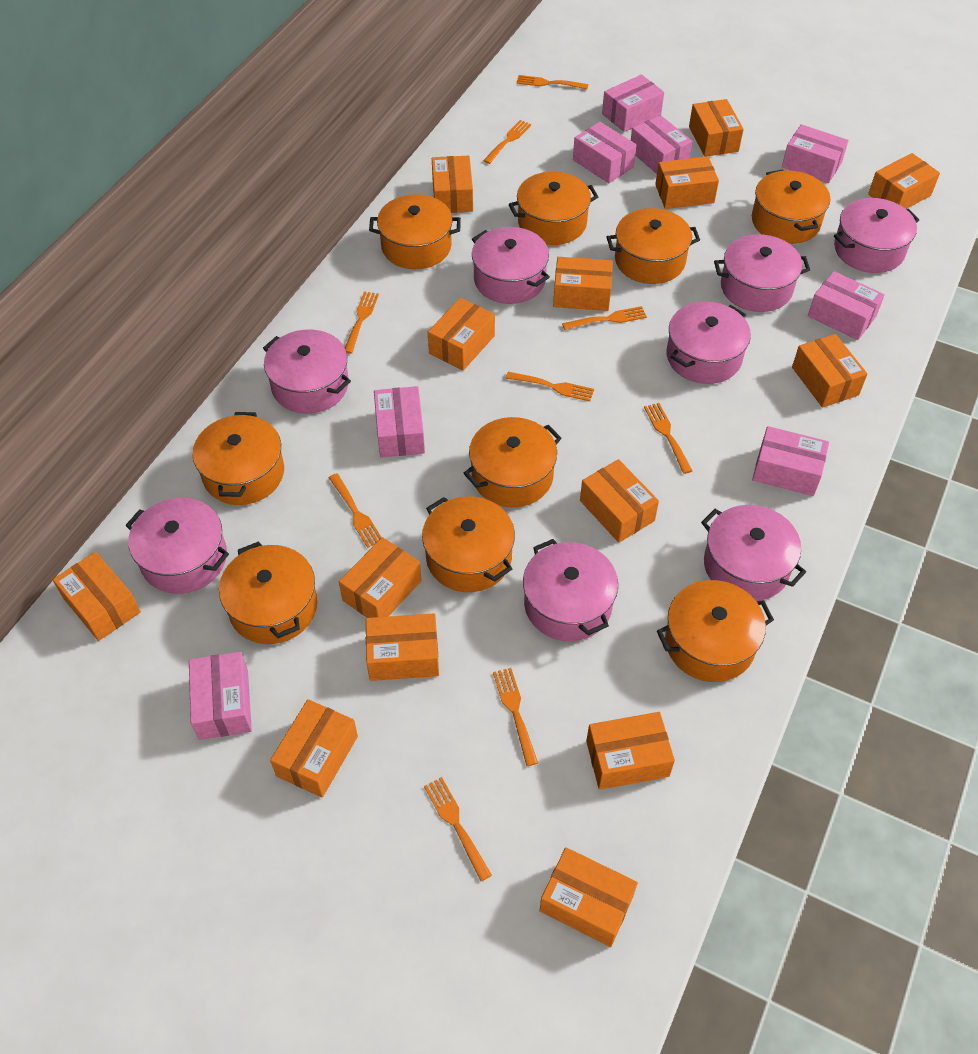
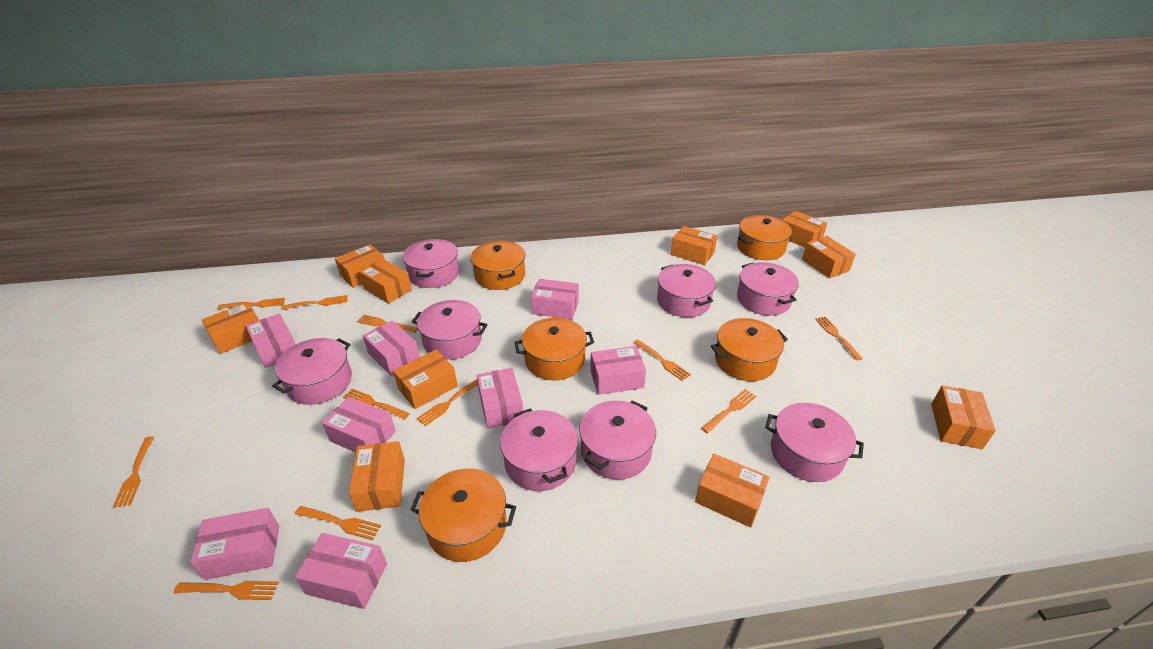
orange box: [53,552,141,641] [270,699,358,798] [339,537,422,618] [366,614,439,681] [428,298,495,370] [432,156,473,213] [540,847,638,947] [553,257,613,311] [580,459,659,543] [586,712,675,790] [655,156,719,209] [689,99,744,157] [792,334,867,408] [868,153,940,209] = 14 -> [202,302,259,354] [335,244,385,288] [349,441,405,512] [359,259,412,304] [393,350,458,409] [671,226,717,265] [695,454,770,528] [782,211,827,247] [802,236,856,278] [931,385,996,449] = 10
orange fork: [329,473,382,548] [345,291,379,354] [424,777,492,881] [483,120,531,164] [493,668,538,766] [505,372,594,401] [516,75,588,89] [562,306,647,330] [644,403,693,474] = 9 -> [113,436,154,508] [174,581,279,600] [217,298,285,309] [282,295,348,310] [295,506,381,540] [343,389,410,419] [357,314,418,333] [417,379,478,426] [633,340,691,381] [701,389,756,433] [815,316,863,361] = 11
orange pot: [192,412,284,505] [219,541,317,644] [369,194,461,269] [422,497,515,592] [464,417,562,508] [509,172,598,245] [606,208,700,284] [657,580,774,682] [752,169,830,244] = 9 -> [410,468,516,562] [471,241,525,290] [515,317,594,380] [711,318,788,381] [737,215,792,260] = 5

